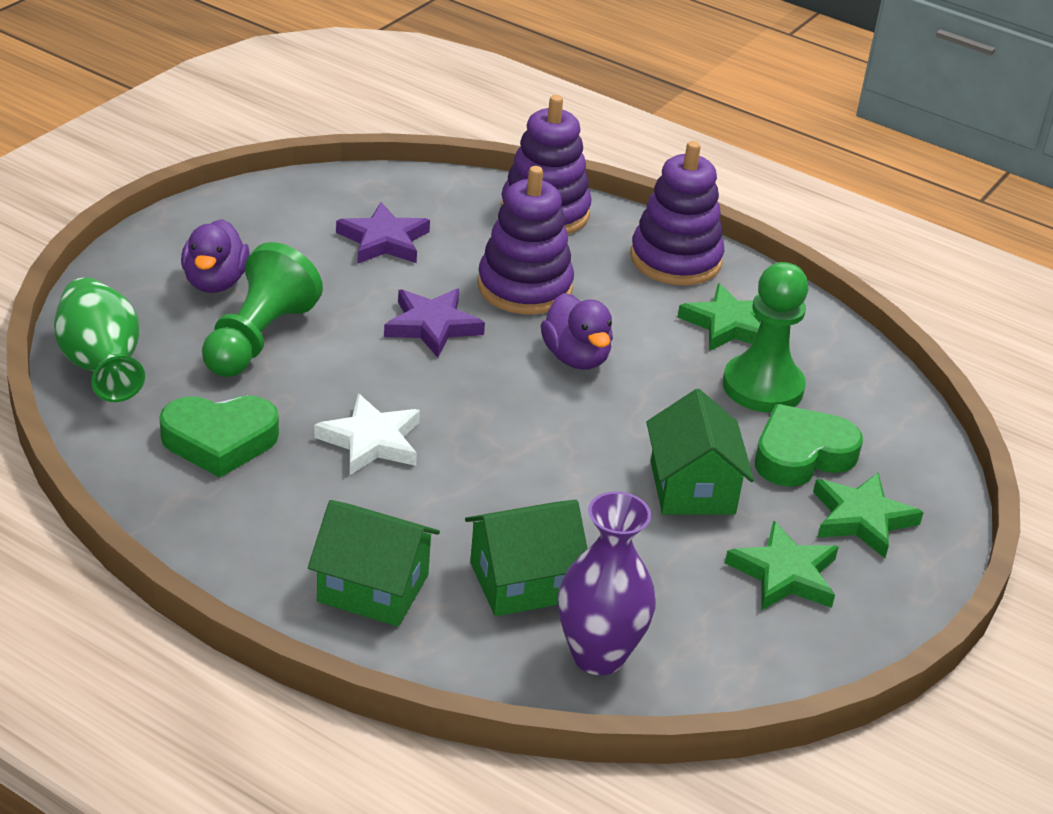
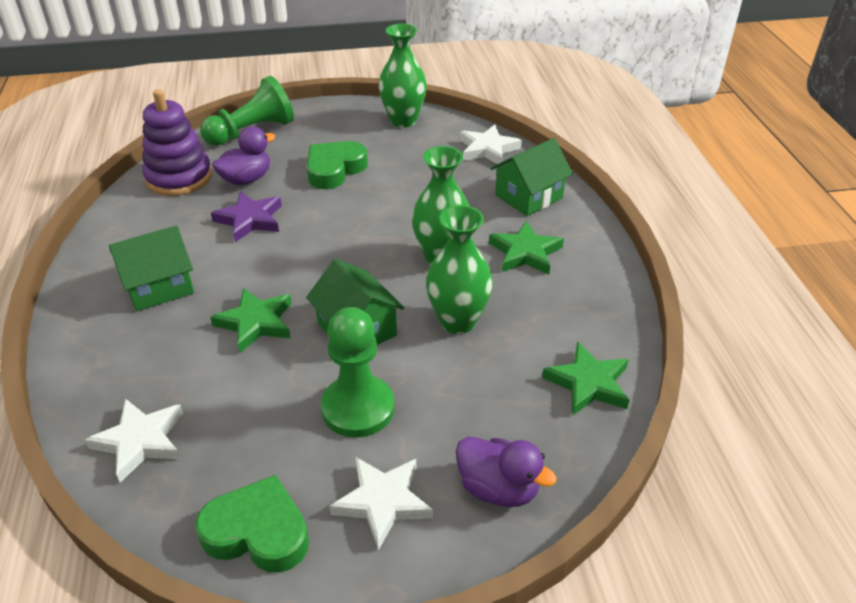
green vase: [54,277,145,402] = 1 -> [379,23,427,128] [412,146,470,265] [426,205,493,334] = 3
purple stacking toy: [477,166,574,314] [501,95,592,234] [630,141,724,285] = 3 -> [142,89,212,196] = 1
purple star: [336,202,430,264] [384,289,485,358] = 2 -> [211,191,282,242] = 1
purple vase: [558,491,656,675] = 1 -> none = 0
white star: [314,394,420,475] = 1 -> [85,399,183,483] [329,457,433,550] [460,125,522,164] = 3

